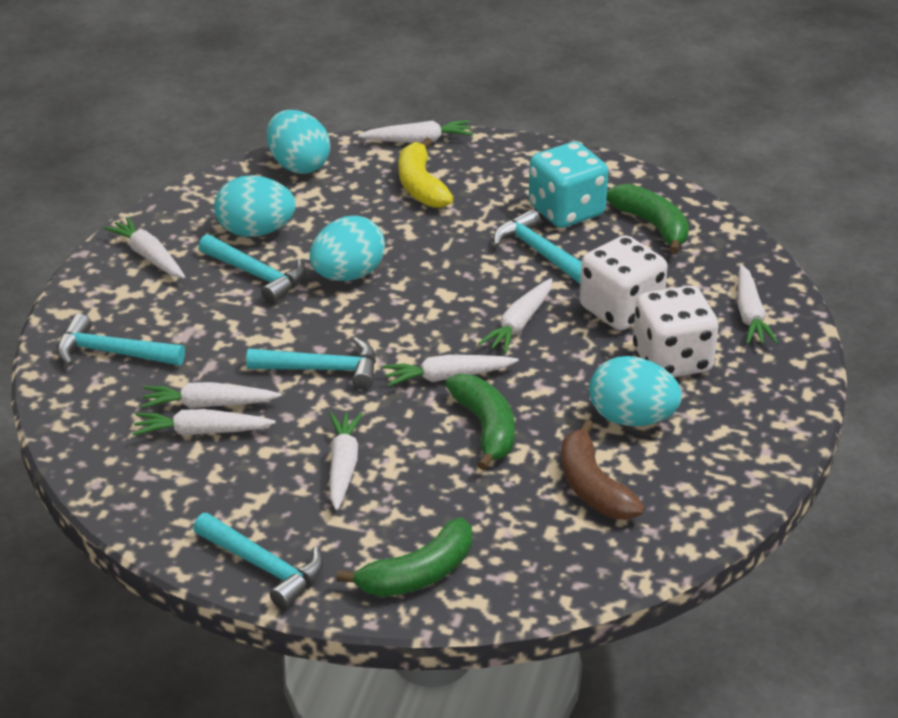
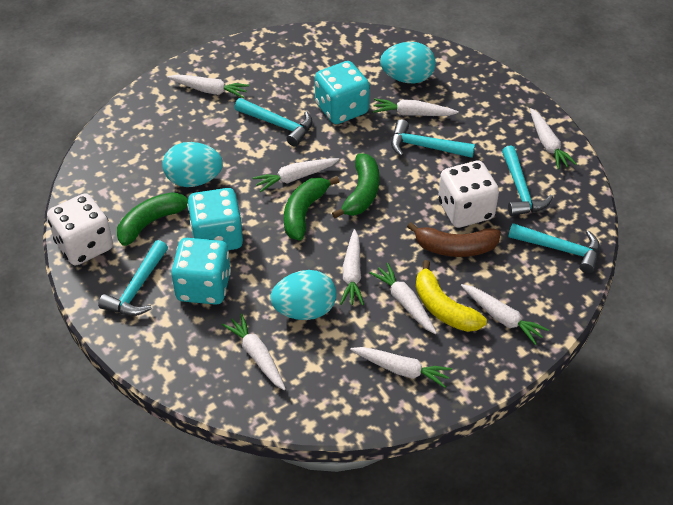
turquoise dice: [529,142,608,228] = 1 -> [171,238,231,305] [187,188,243,250] [315,61,370,124] = 3
turquoise egg: [214,175,296,237] [267,110,330,174] [310,216,385,281] [589,356,682,426] = 4 -> [162,142,223,187] [270,270,336,320] [380,42,435,84] = 3
white carrot: [103,217,185,278] [133,409,276,436] [141,382,281,408] [329,412,363,511] [358,120,473,143] [382,355,519,387] [478,278,552,354] [737,264,778,344] = 8 -> [168,74,249,98] [222,314,286,390] [252,158,339,192] [340,229,364,305] [350,347,452,388] [369,263,437,334] [373,99,459,116] [461,284,549,345] [530,108,577,170] = 9

